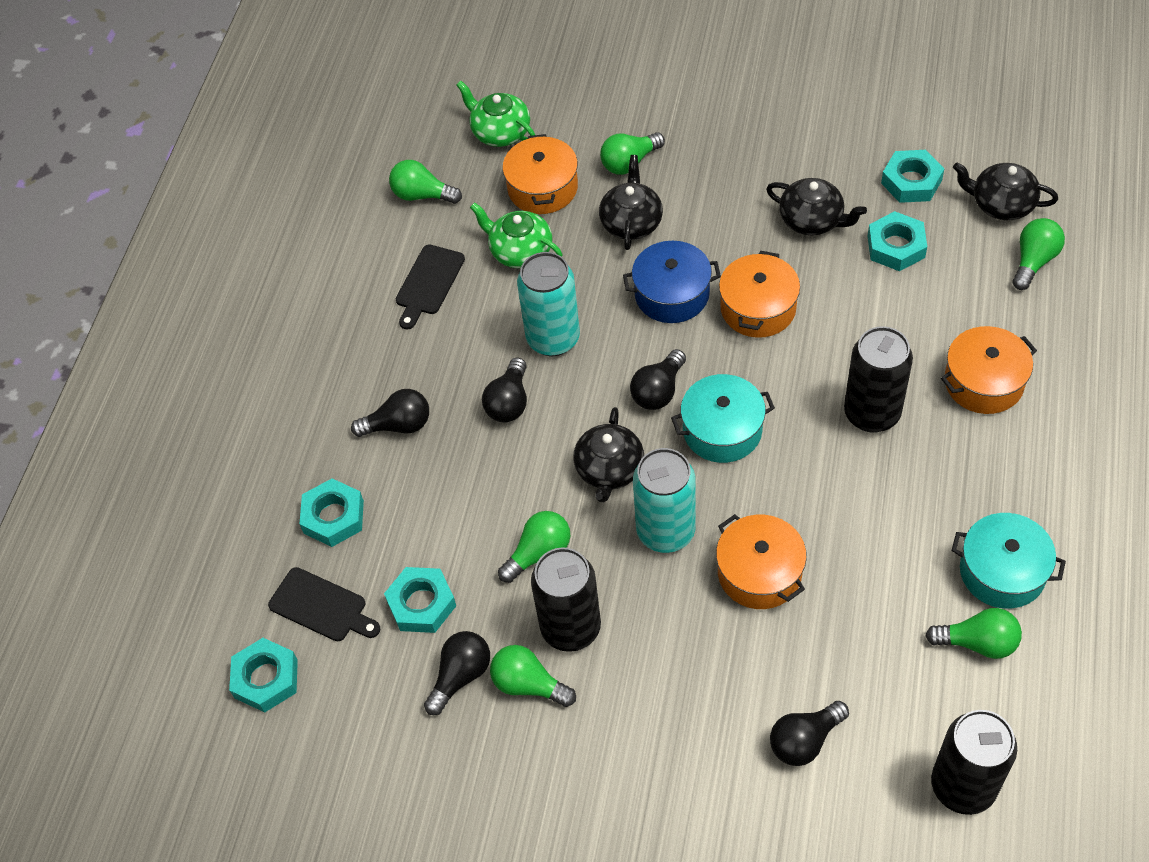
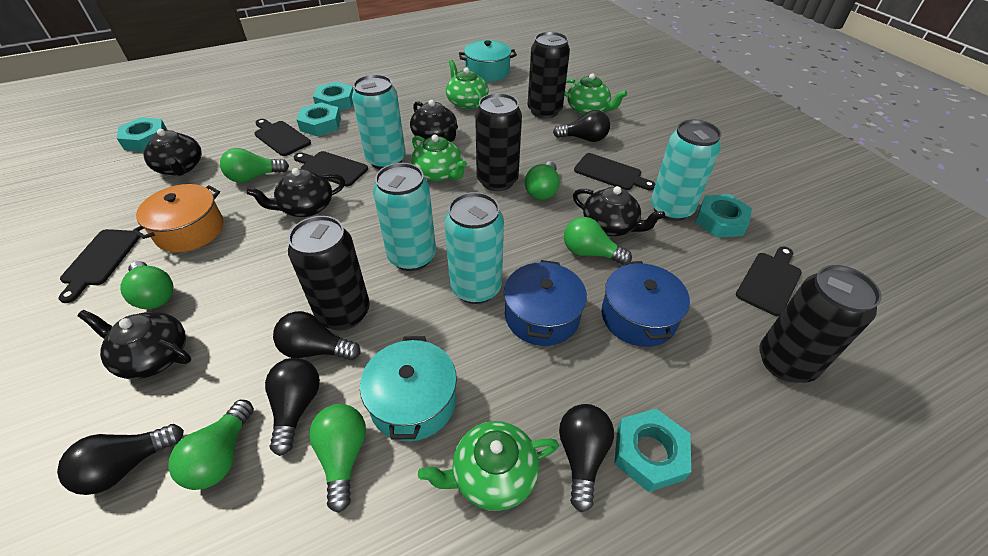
black can: [531,547,601,652] [844,326,913,433] [931,710,1017,815] = 3 -> [288,216,370,330] [475,93,522,191] [528,32,570,119] [759,265,882,383] = 4
black cutting board: [268,567,380,642] [396,245,465,330] = 2 -> [59,229,140,303] [254,119,311,156] [294,151,368,187] [574,153,655,190] [736,246,802,316] = 5
black teapot: [573,407,644,502] [599,155,663,250] [766,178,867,235] [953,163,1058,220] = 4 -> [77,310,191,379] [144,128,202,176] [246,168,345,217] [410,100,458,142] [573,186,665,236] = 5
blue pot: [623,241,721,323] = 1 -> [504,260,587,346] [601,261,690,347] = 2
green teapot: [457,81,535,147] [470,202,562,268] = 2 -> [411,135,467,181] [418,421,559,511] [446,60,489,109] [565,73,627,115] = 4
orange pot: [502,134,578,214] [716,514,807,609] [719,251,800,338] [941,326,1037,414] = 4 -> [132,184,224,252] = 1
turquoise can: [517,252,580,356] [633,448,696,553] = 2 -> [352,74,406,170] [373,163,436,271] [445,192,504,304] [651,120,722,221] = 4

